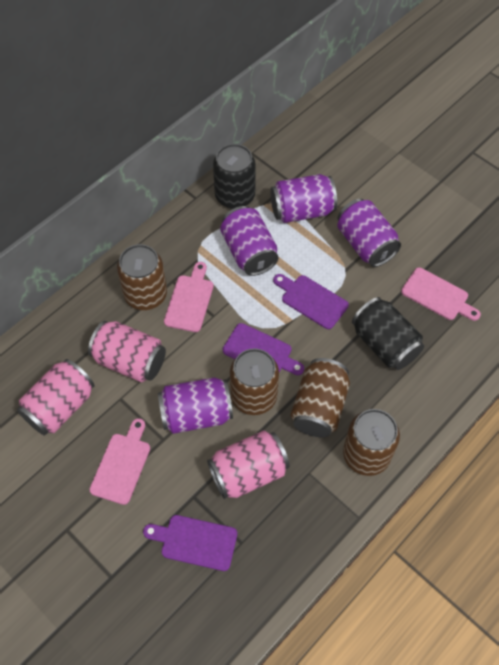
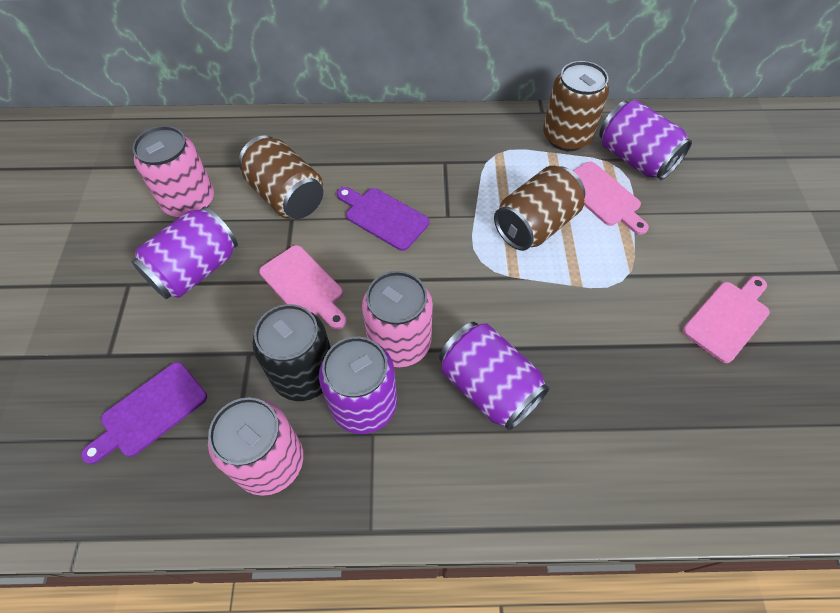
black can: [213,144,256,209] [352,297,424,370] = 2 -> [253,304,331,401] = 1
brown can: [117,244,167,310] [230,348,279,415] [291,358,350,437] [343,409,400,476] = 4 -> [239,135,323,219] [494,166,585,251] [543,61,609,151] = 3
purple cutting board: [143,515,237,571] [223,323,304,375] [273,274,349,329] = 3 -> [81,362,207,464] [337,187,429,251] = 2

